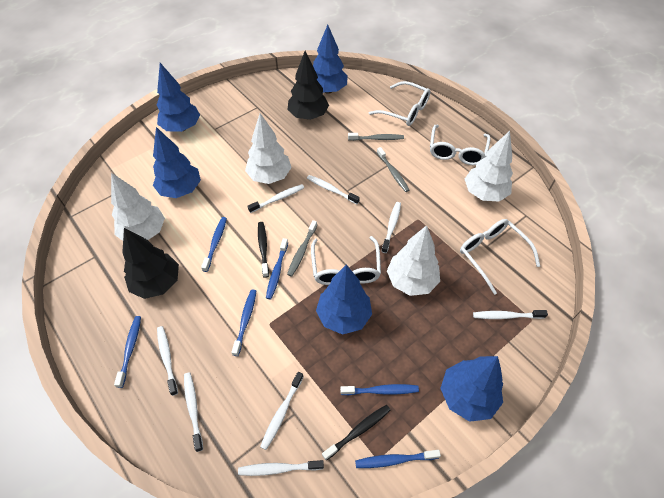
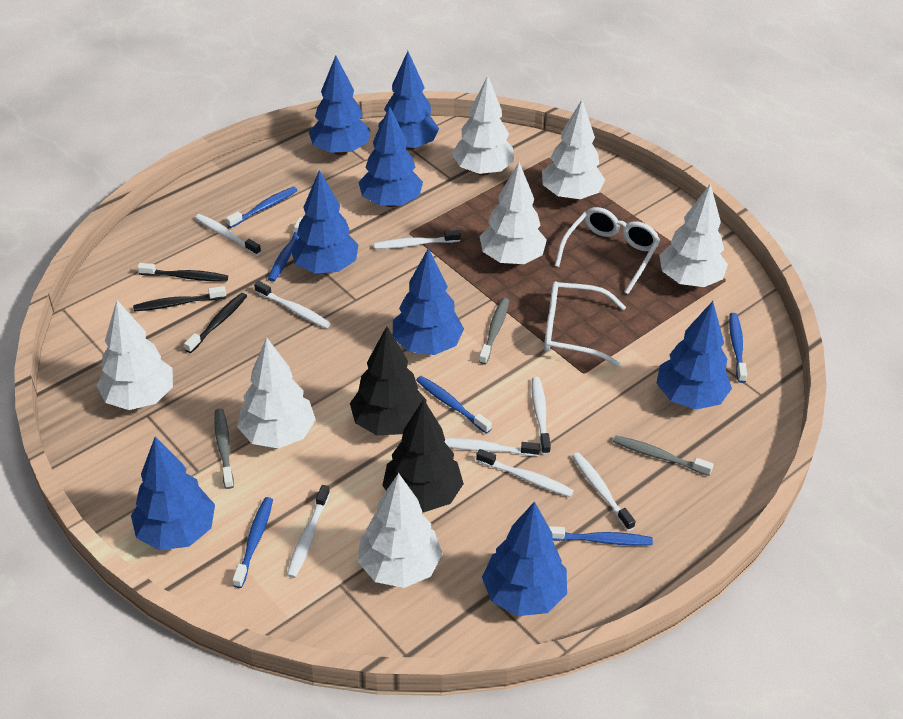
black toothbrush: [258,222,269,278] [322,405,390,460] = 2 -> [133,286,226,312] [137,263,228,282] [184,293,247,353] = 3
blue tree: [153,127,201,198] [157,63,200,132] [313,24,348,94] [316,265,372,335] [440,356,503,422] = 5 -> [131,436,215,550] [290,170,359,273] [309,55,370,155] [359,106,423,207] [378,51,439,150] [393,248,464,355] [482,501,567,616] [657,301,732,410] = 8
white glasses: [311,236,381,285] [369,81,431,126] [430,125,491,165] [460,219,540,295] = 4 -> [544,281,626,367] [555,207,660,294] = 2
white tree: [111,173,165,241] [245,113,292,184] [387,225,440,296] [465,131,513,202] = 4 -> [96,300,173,410] [237,338,316,449] [358,473,443,588] [452,75,514,176] [480,162,547,264] [542,100,605,200] [659,183,728,287] = 7

